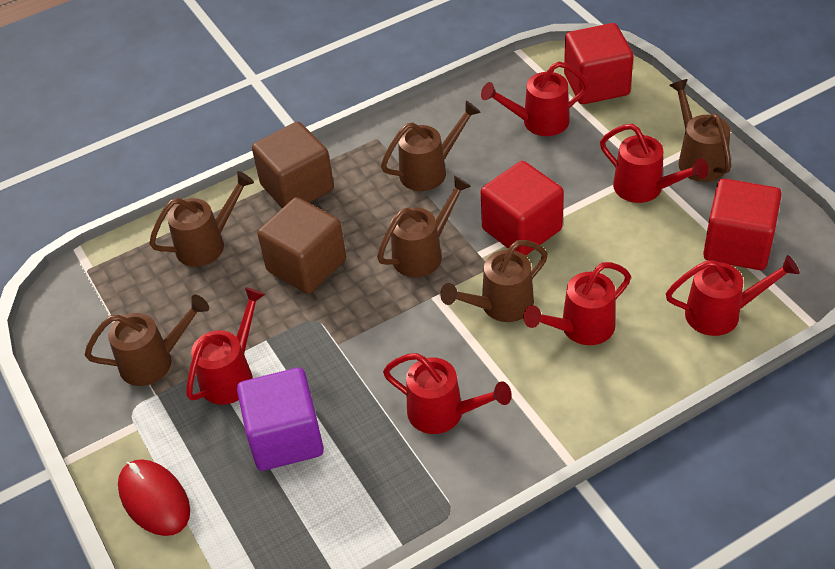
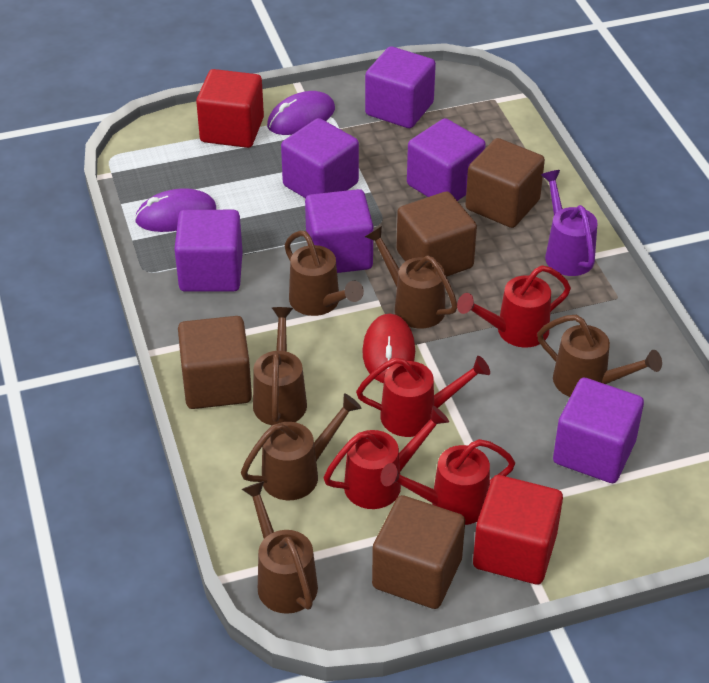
brown cube: [252,122,334,208] [257,197,346,294] = 2 -> [178,316,252,409] [372,495,465,609] [396,192,477,277] [465,138,545,228] = 4
purple cube: [237,367,324,471] = 1 -> [174,210,243,292] [281,118,359,198] [305,189,373,273] [365,46,436,128] [407,118,486,201] [553,378,644,483] = 6
purple mouse: none = 0 -> [135,188,216,232] [267,91,335,135] = 2
purple watering can: none = 0 -> [541,170,597,276] = 1
red cube: [481,161,564,256] [564,23,633,104] [703,179,782,270] = 3 -> [196,69,264,148] [473,475,563,584] = 2
red watering can: [186,287,266,405] [383,353,512,434] [481,62,589,136] [523,262,631,345] [600,124,709,203] [666,255,800,336] = 6 -> [324,406,449,509] [356,356,490,437] [381,439,515,525] [457,265,571,348] = 4

